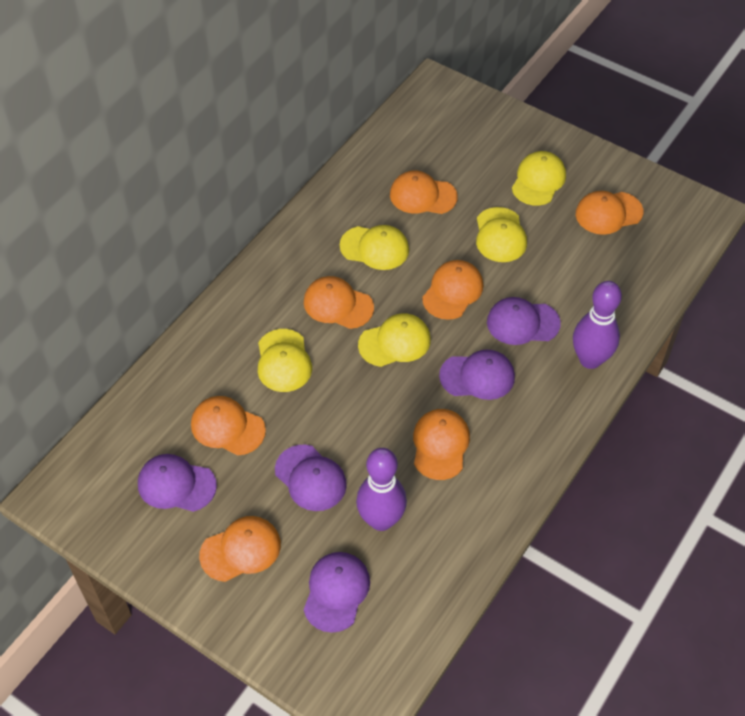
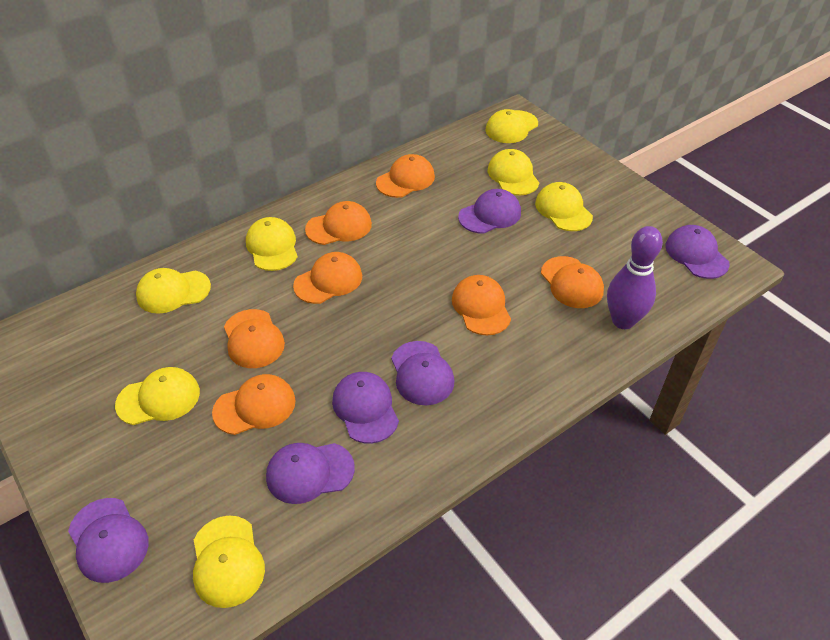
purple bowling pin: [356,448,407,531] [573,281,622,369] = 2 -> [607,226,663,329] = 1
purple cap: [138,454,217,512] [275,445,347,511] [303,552,370,633] [439,350,515,400] [487,297,561,345] = 5 -> [68,498,149,583] [266,443,355,504] [332,372,399,444] [391,341,454,405] [458,189,521,234] [665,225,730,279] = 6
yellow cap: [258,329,312,392] [340,225,409,270] [358,313,431,367] [476,207,527,262] [512,151,566,205] = 5 -> [115,367,200,425] [136,268,211,314] [193,516,265,608] [246,217,298,271] [485,109,538,143] [488,149,539,196] [535,182,593,231] = 7

